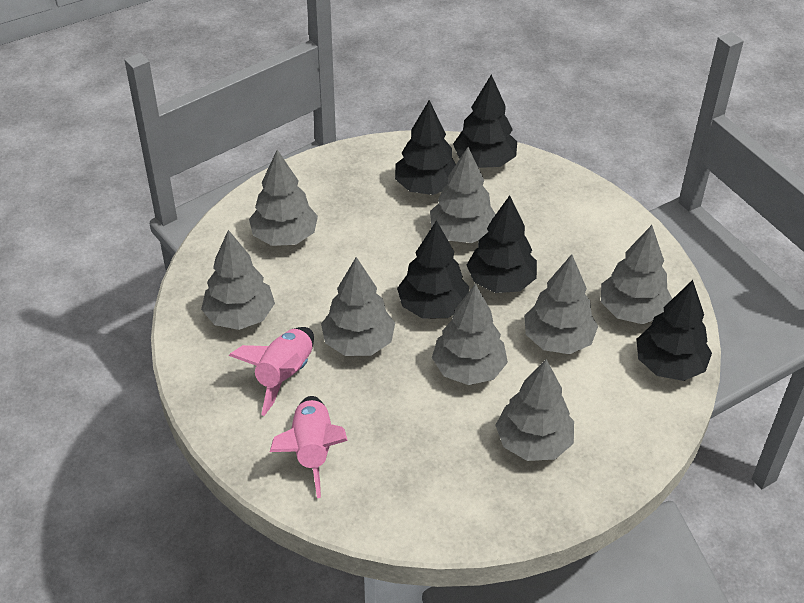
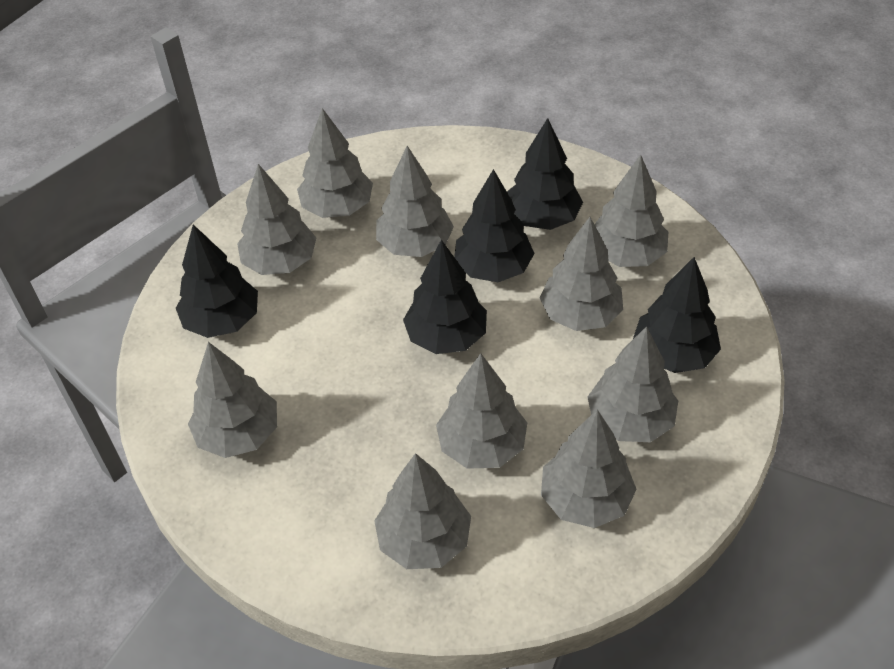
grey tree: [201,230,275,330] [249,150,318,246] [321,257,395,356] [430,147,496,243] [432,284,508,385] [495,359,574,461] [525,254,598,354] [601,225,672,324] = 8 -> [188,342,277,458] [237,164,316,275] [297,108,373,218] [374,453,471,569] [376,146,454,257] [436,353,527,469] [540,217,623,331] [541,409,637,528] [587,326,678,442] [595,155,668,267] = 10
pink rocket: [229,327,314,416] [270,396,348,498] = 2 -> none = 0

